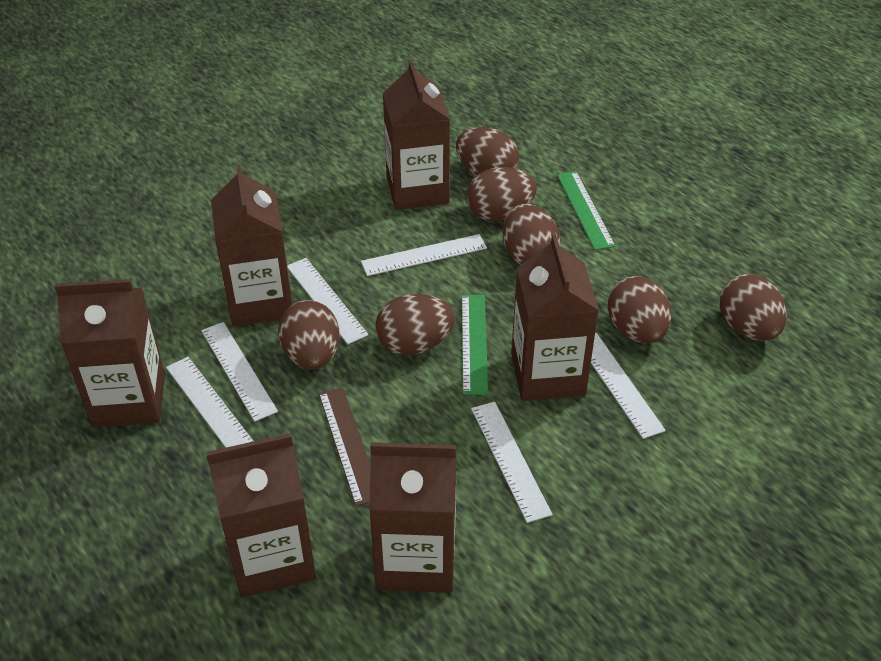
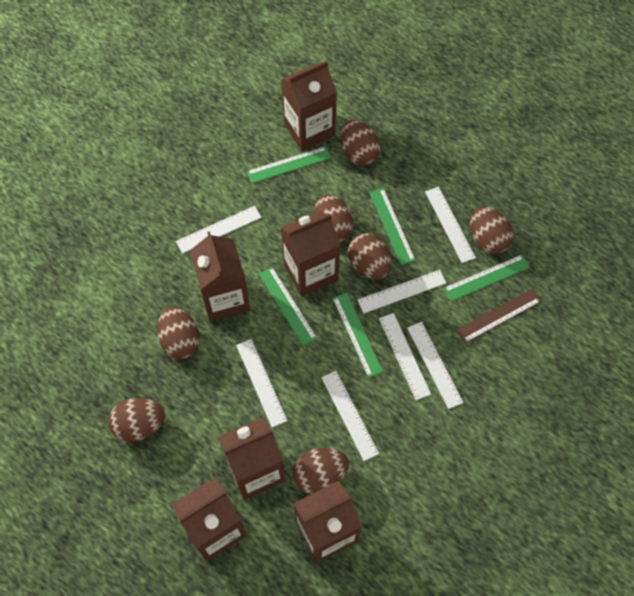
green ruler: [462,295,488,395] [557,171,615,250] = 2 -> [247,146,331,184] [259,267,317,346] [332,293,383,378] [369,188,415,265] [443,255,530,301] = 5
white ruler: [166,357,253,448] [201,322,278,422] [287,258,369,344] [361,234,487,276] [471,402,552,523] [591,333,666,439] = 6 -> [176,206,262,254] [236,339,287,427] [321,371,379,461] [358,270,446,313] [379,313,431,400] [407,322,464,409] [425,187,476,263] = 7

